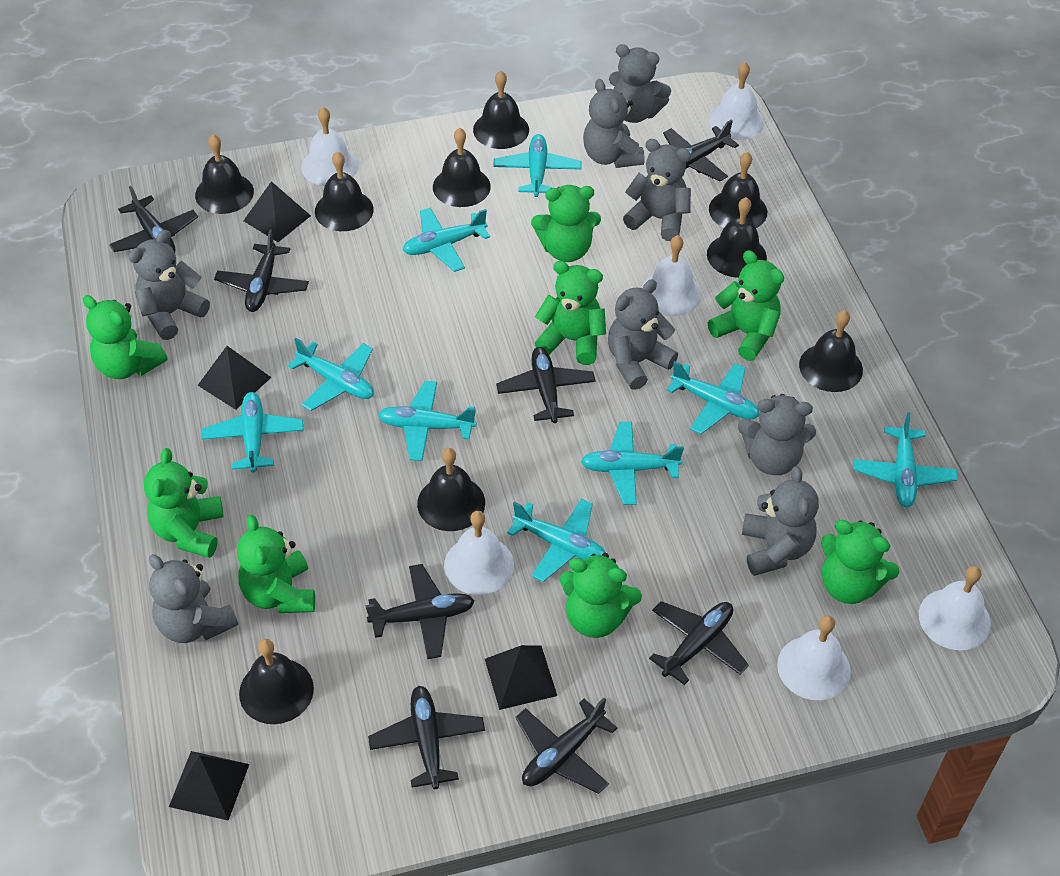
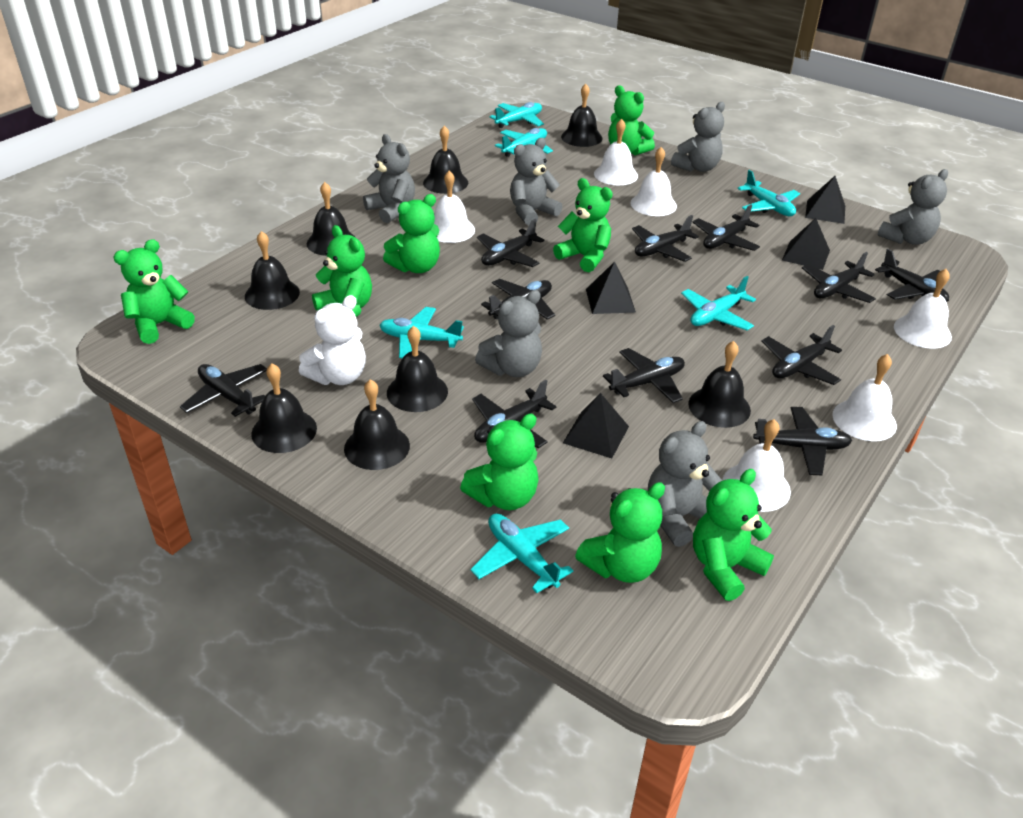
black bell: [195,134,254,214] [239,639,314,724] [315,151,374,231] [417,448,485,531] [433,128,491,207] [473,71,529,149] [707,197,767,278] [709,152,767,228] [799,310,863,392] = 9 -> [245,231,300,310] [251,364,317,453] [307,182,356,256] [344,379,410,470] [387,326,448,412] [423,126,468,194] [561,84,603,147] [688,341,751,428] = 8
black plane: [109,186,198,253] [214,229,309,312] [365,564,475,659] [368,686,485,789] [496,347,596,423] [515,698,617,794] [649,601,749,685] [663,120,739,182] = 8 -> [180,364,267,417] [472,380,556,448] [477,219,545,267] [481,279,555,320] [603,348,685,403] [632,215,699,262] [693,205,760,251] [753,407,853,475] [761,325,842,385] [802,252,876,303] [875,249,949,302] = 11
grey teddy bear: [128,230,210,340] [149,554,238,643] [583,79,645,168] [608,279,678,390] [609,44,671,123] [623,139,691,241] [738,394,816,475] [742,466,819,576] = 8 -> [363,134,415,223] [475,290,542,377] [510,138,563,226] [648,421,722,547] [671,102,725,172] [878,169,948,245] = 6
turquoise plane: [201,392,304,473] [288,338,374,411] [378,381,477,461] [403,208,490,272] [493,134,582,197] [507,499,606,582] [581,422,684,505] [666,361,760,434] [854,412,958,507] = 9 -> [379,307,464,358] [471,514,573,593] [490,102,544,128] [495,128,553,157] [681,276,756,330] [737,170,800,216] = 6
white teddy bear: none = 0 -> [299,295,366,385] = 1

